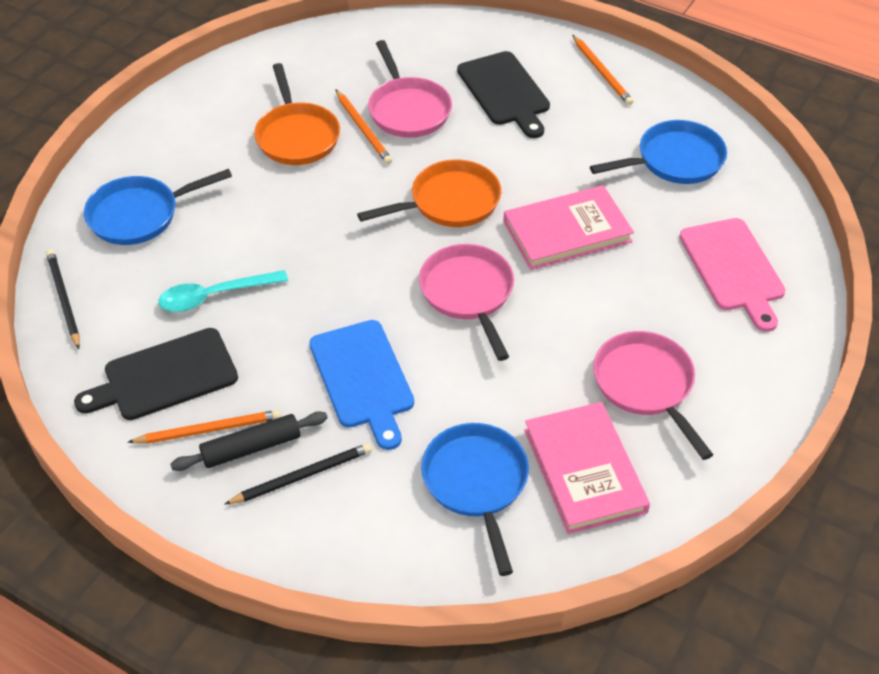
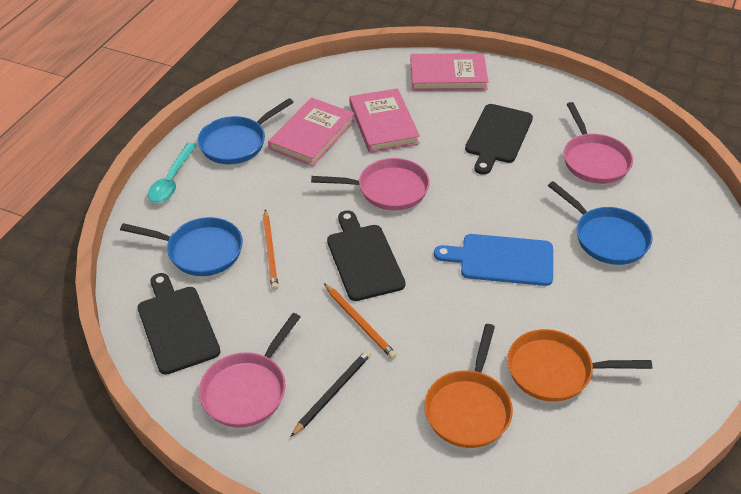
black cutting board: [74,328,238,420] [457,51,550,138] = 2 -> [138,273,221,375] [327,210,405,301] [465,104,533,175] = 3
black pencil: [46,249,80,349] [225,443,372,504] = 2 -> [290,350,371,437] = 1
black rolling pin: [170,411,328,471] = 1 -> none = 0
orange pencil: [127,410,281,444] [336,90,392,164] [572,35,633,105] = 3 -> [263,210,278,290] [324,283,397,359] = 2
pink book: [503,185,634,270] [524,402,650,534] = 2 -> [268,98,355,166] [350,88,420,153] [410,53,488,91] = 3
pink cutting board: [679,218,786,332] = 1 -> none = 0

